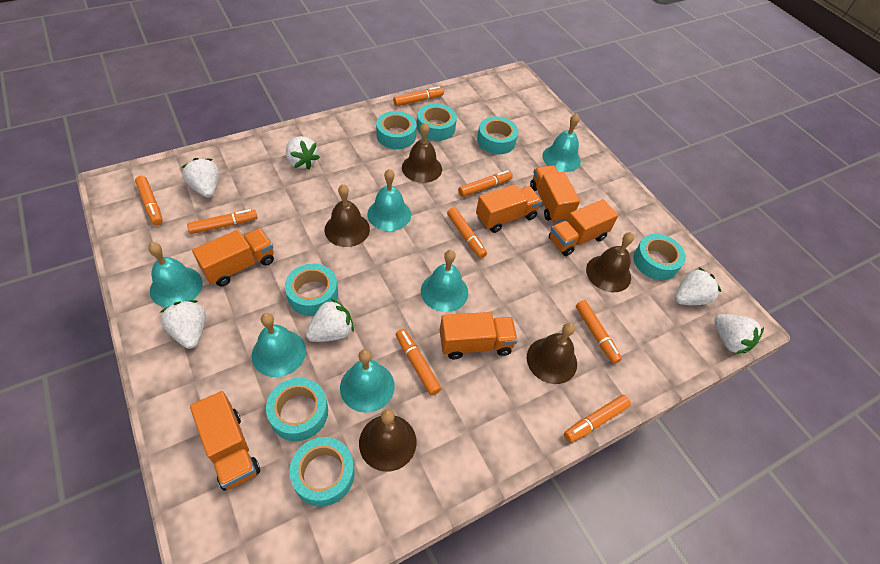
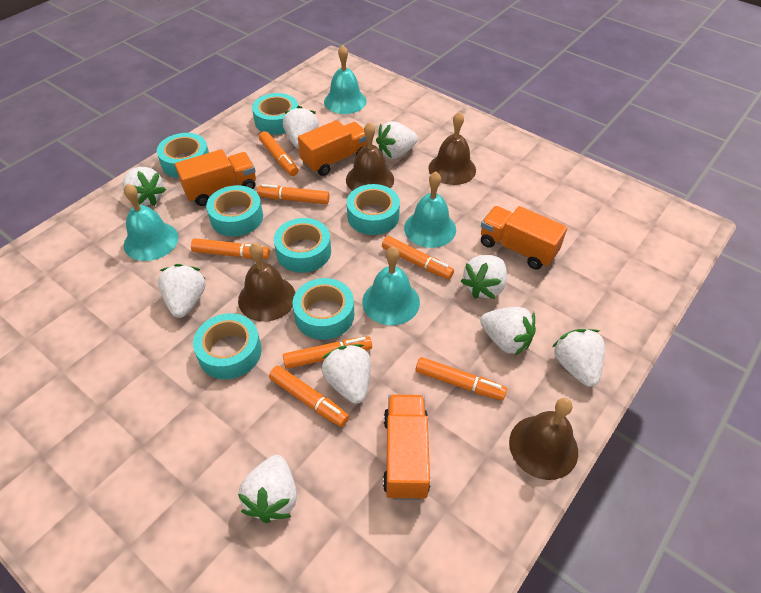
brown bell: [324,184,370,247] [359,409,417,472] [402,122,442,183] [527,323,577,384] [586,232,634,292] = 5 -> [238,242,295,322] [346,122,394,191] [428,111,476,185] [509,398,578,480] = 4
orange marker: [135,176,163,225] [187,209,257,234] [393,86,444,106] [396,329,442,396] [447,207,487,258] [458,170,513,197] [564,395,631,443] [576,300,622,364] = 8 -> [191,238,270,259] [257,184,330,204] [259,131,298,176] [269,366,349,427] [283,336,372,369] [382,236,454,279] [416,357,507,400] = 7
orange truck: [190,391,260,491] [192,228,274,286] [440,312,518,359] [476,184,542,233] [530,165,580,223] [549,199,618,256] = 6 -> [175,149,256,206] [298,120,367,176] [383,395,431,500] [481,206,568,269] = 4
turquoise bell: [148,243,203,308] [252,313,306,377] [340,349,395,413] [367,169,411,231] [421,250,468,312] [542,113,581,172] = 6 -> [124,184,178,261] [324,45,367,114] [362,246,420,325] [404,171,456,248] = 4
white strawberry: [159,300,206,349] [182,158,219,198] [286,136,320,169] [306,299,354,342] [675,268,721,305] [715,314,764,354] = 6 -> [122,167,166,206] [158,264,206,318] [238,455,297,523] [283,106,319,149] [321,344,371,404] [376,121,418,159] [461,255,507,299] [480,307,536,356] [552,329,605,387] = 9

